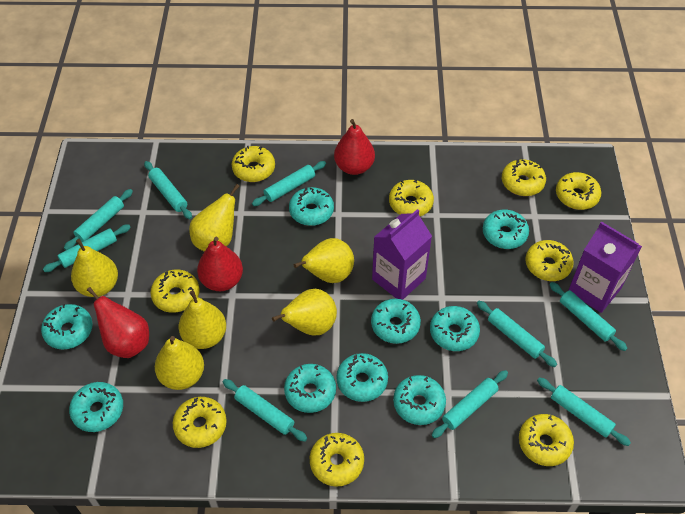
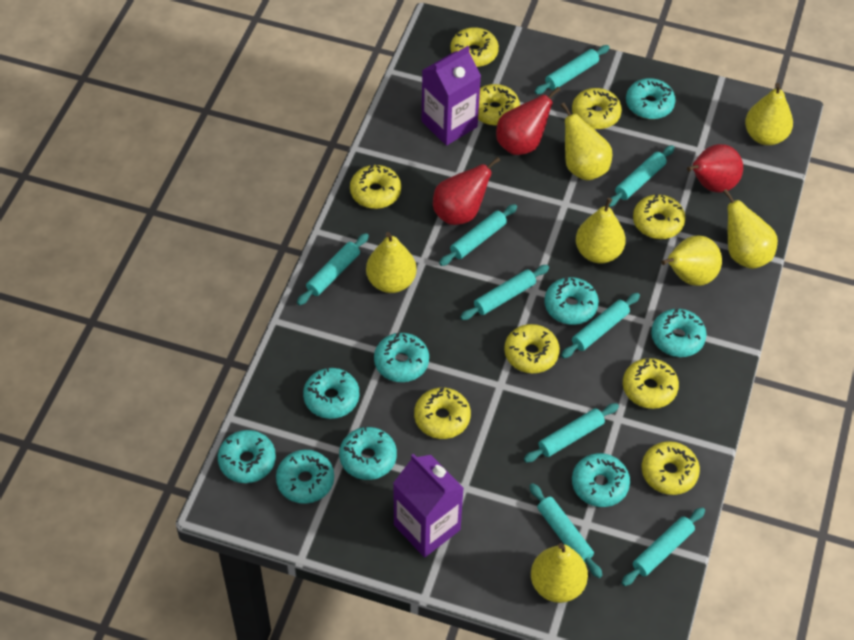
yellow pear: [71,239,118,297] [155,336,204,390] [178,290,226,349] [189,184,240,252] [272,289,337,336] [294,238,354,283] = 6 -> [366,232,416,293] [531,543,588,603] [561,103,612,181] [576,198,626,263] [661,236,722,286] [723,189,778,269] [745,83,793,145] = 7

